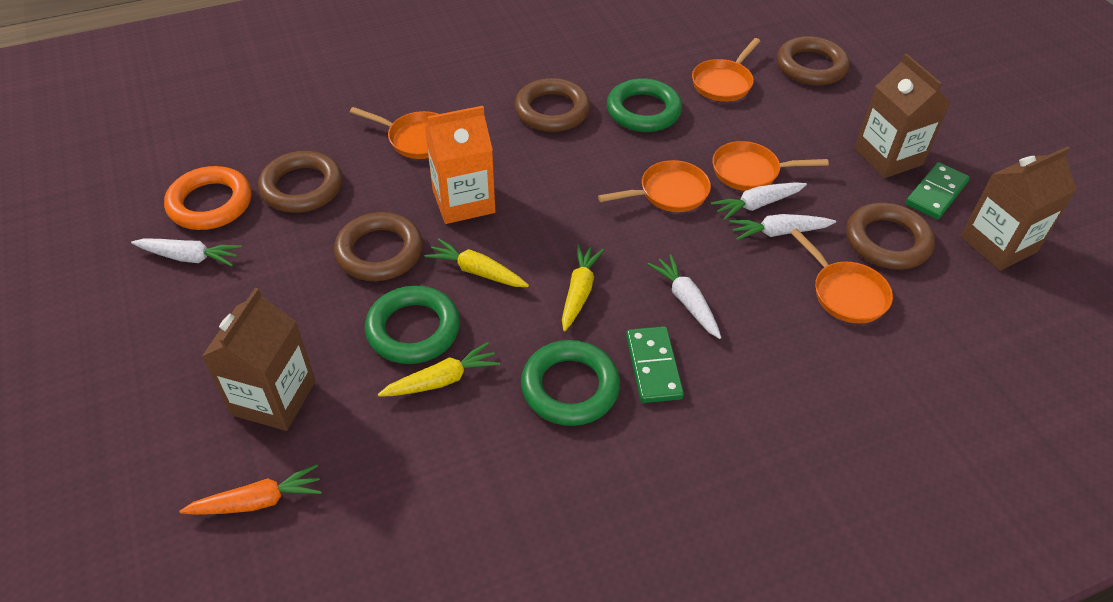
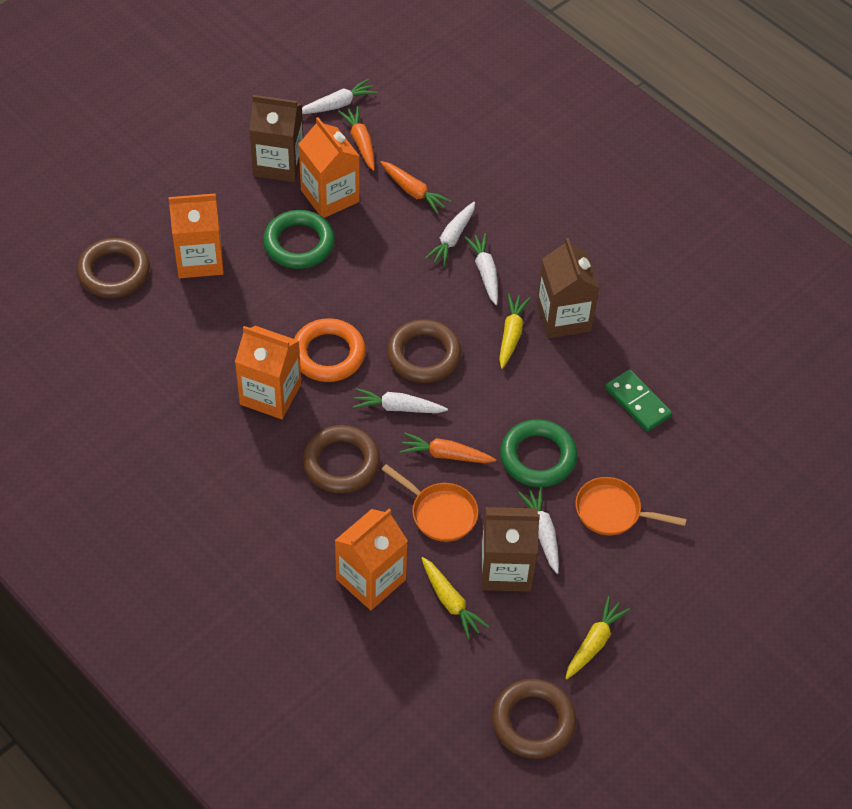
brown ring: [258,151,343,213] [334,212,423,281] [515,78,590,132] [777,36,849,86] [846,203,935,270] = 5 -> [77,238,150,298] [302,425,380,493] [387,319,461,383] [492,679,576,759] = 4
green domino: [626,326,684,403] [906,162,970,220] = 2 -> [605,369,672,432] = 1
green ring: [365,285,460,364] [521,340,620,426] [607,78,682,132] = 3 -> [263,210,335,269] [500,419,577,487] = 2
orange carrot: [179,464,322,515] = 1 -> [338,106,375,171] [380,161,452,214] [400,433,496,463] = 3
orange carton: [425,106,495,224] = 1 -> [168,193,224,278] [235,326,301,419] [298,117,360,218] [334,509,408,610] = 4
orange pan: [350,107,438,159] [598,160,711,212] [692,38,760,102] [713,141,829,191] [790,228,893,323] = 5 -> [381,464,478,542] [576,477,687,535] = 2
white carrot: [131,238,242,266] [648,254,721,339] [711,182,807,220] [729,214,836,241] = 4 -> [302,79,377,114] [353,388,448,413] [425,202,475,267] [464,233,498,305] [518,487,559,574] = 5

